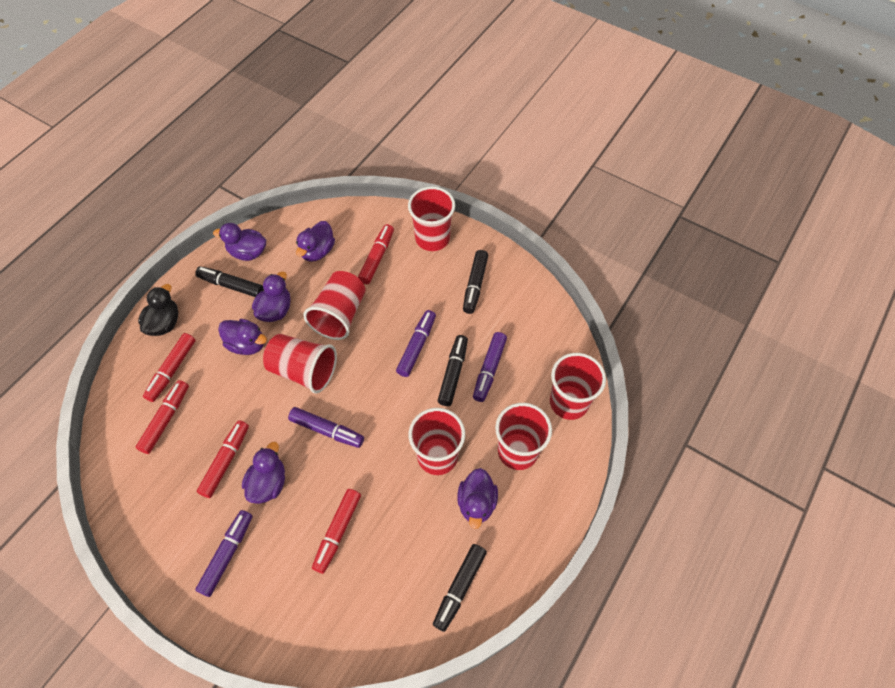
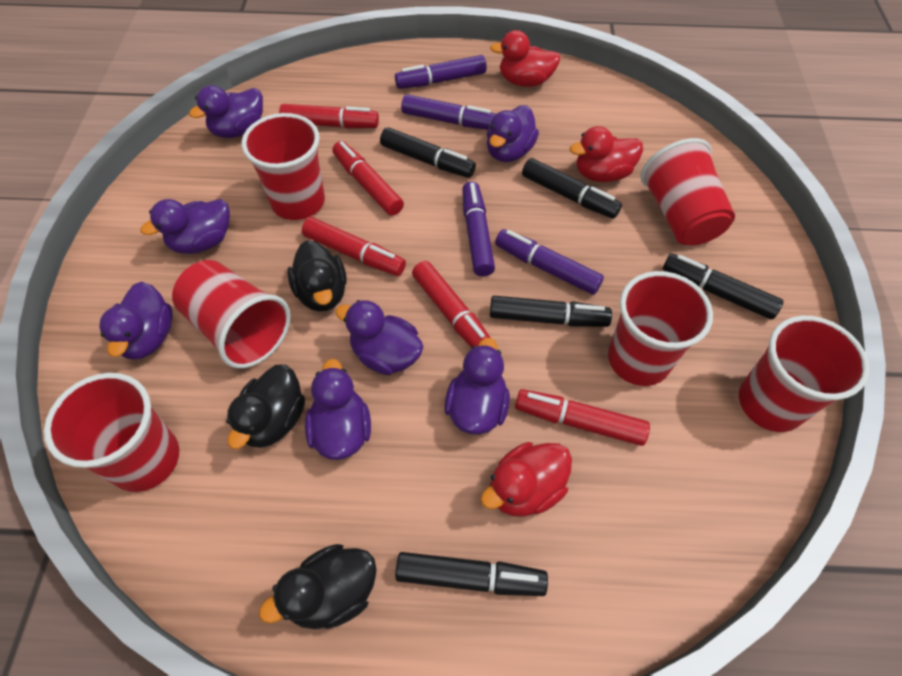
black duck: [138,284,178,336] = 1 -> [226,364,305,449] [259,544,377,629] [287,240,347,312] = 3
black marker: [195,266,264,297] [433,544,487,632] [438,335,468,406] [463,250,488,314] = 4 -> [380,127,476,178] [395,552,548,596] [490,296,612,327] [522,158,622,219] [663,254,783,319] = 5
purple duck: [213,223,266,261] [218,319,267,355] [242,442,285,504] [252,272,291,322] [296,221,335,262] [457,468,498,529] = 6 -> [99,282,173,360] [141,199,230,254] [189,85,263,138] [305,359,371,460] [335,300,423,375] [444,338,510,435] [487,105,539,162] = 7
red duck: none = 0 -> [480,442,572,517] [490,30,561,87] [570,126,643,182] = 3

